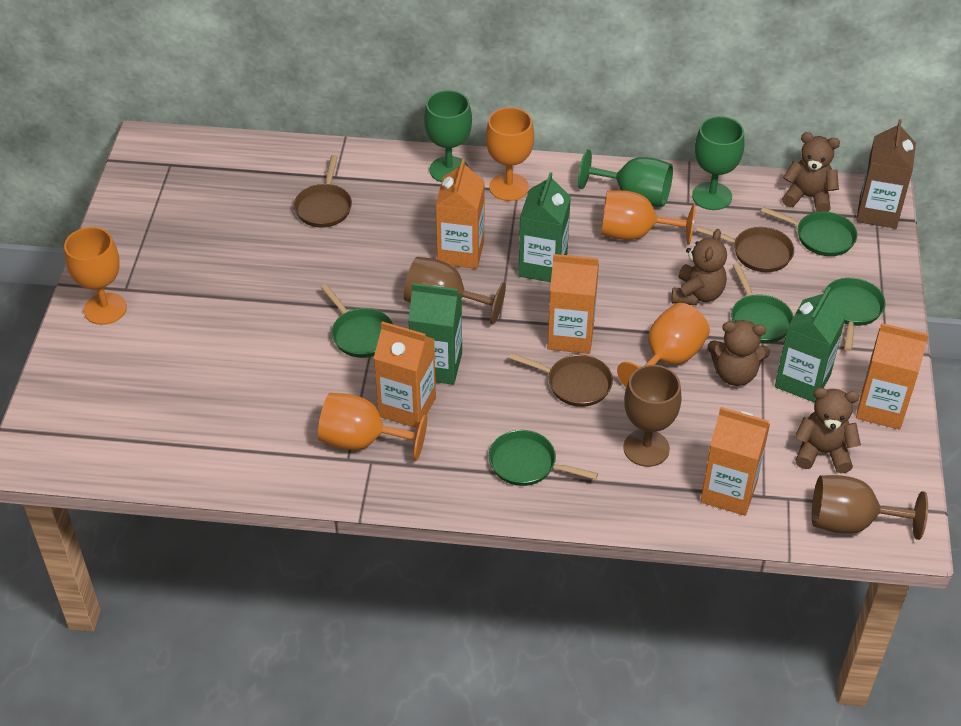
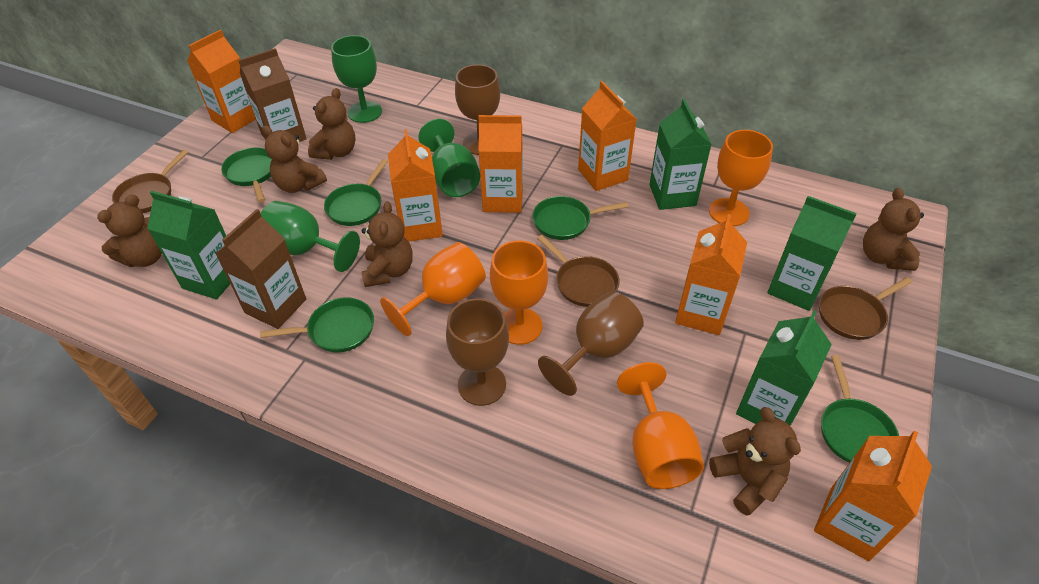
brown carton: [856,119,916,229] = 1 -> [216,209,306,329] [238,48,307,142] = 2
brown teddy bear: [671,229,727,305] [707,320,770,386] [782,132,840,212] [795,388,861,473] = 4 -> [97,195,162,267] [262,126,327,193] [308,88,356,160] [362,201,413,287] [709,407,801,516] [863,188,924,271] = 6
green carton: [408,283,462,385] [518,172,571,282] [775,287,846,403] = 3 -> [147,191,230,300] [649,99,712,210] [736,311,832,426] [767,196,857,311] = 4
orange carton: [373,321,436,428] [435,159,485,269] [547,254,599,354] [701,407,770,516] [856,323,929,429] = 5 -> [187,30,256,133] [388,129,443,241] [478,115,523,213] [578,81,637,191] [675,214,747,335] [814,430,932,561] = 6
orange goblet: [64,227,127,325] [318,393,427,461] [486,107,534,201] [601,190,696,245] [617,303,710,387] = 5 -> [380,242,486,336] [490,240,548,345] [617,362,704,489] [709,130,773,226] = 4

